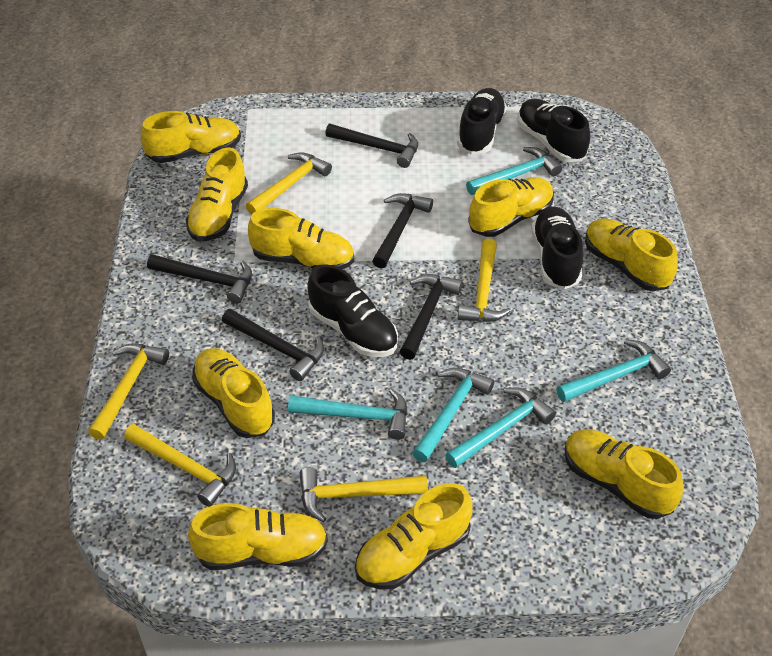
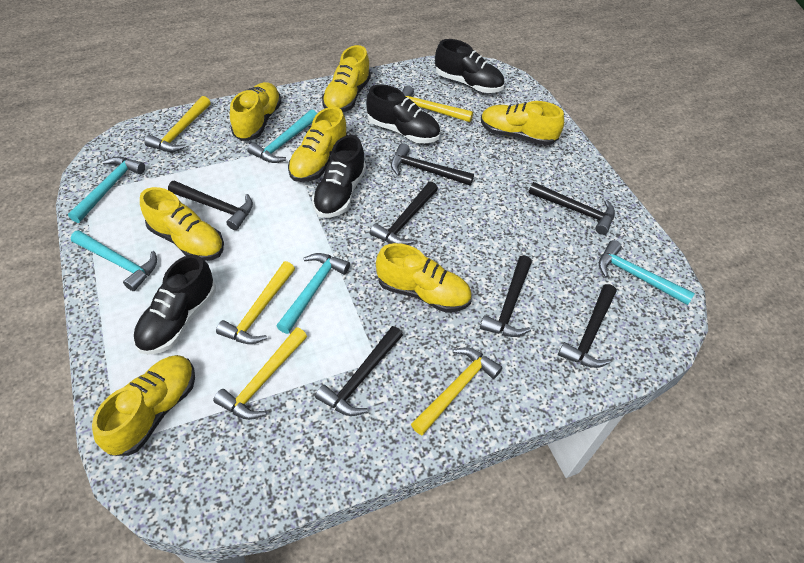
black hammer: [147,254,252,304] [222,309,324,381] [325,124,418,168] [372,193,433,269] [400,274,463,360] = 5 -> [168,181,253,230] [315,326,403,416] [370,181,438,245] [391,143,474,186] [480,255,532,337] [528,182,615,235] [558,284,616,368] = 7
yellow shoe: [141,111,241,163] [186,148,248,241] [188,503,328,570] [192,348,275,438] [248,208,354,269] [355,483,472,589] [468,177,554,237] [565,430,684,519] [585,219,678,291] = 9 -> [92,355,195,456] [140,187,224,261] [230,82,282,141] [288,107,347,182] [322,45,371,112] [376,243,472,312] [481,101,564,145] = 7

